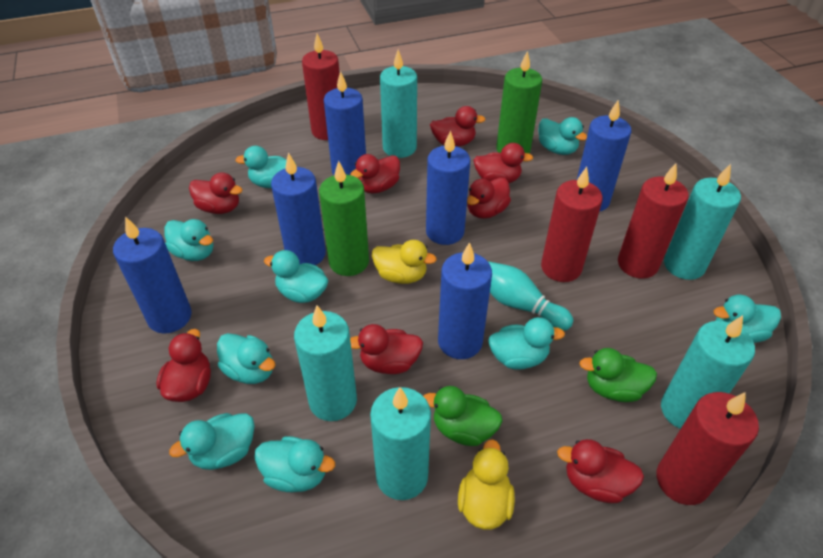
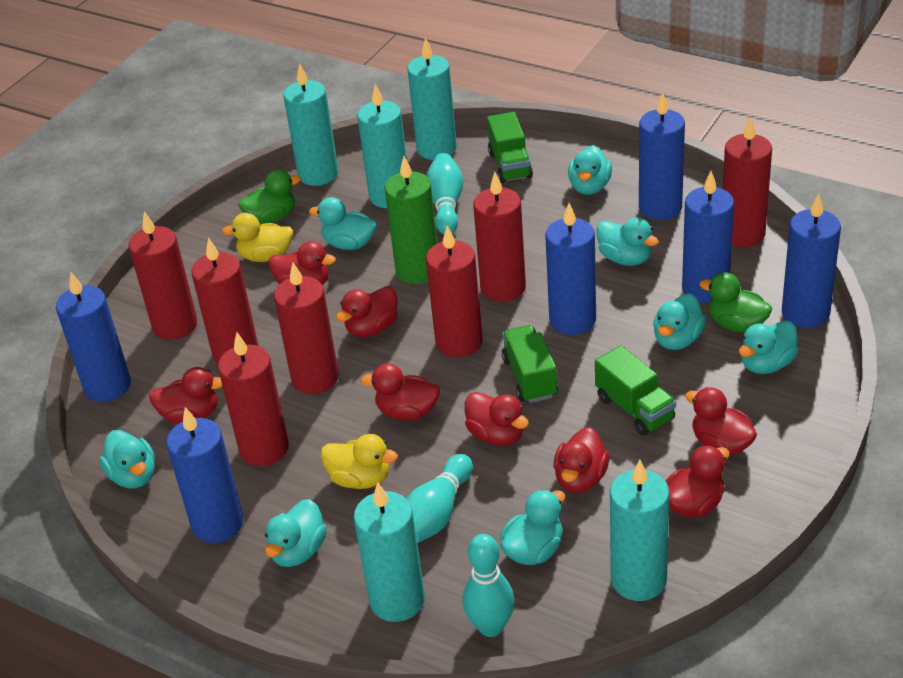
green candle: [319,160,369,276] [496,51,542,153] = 2 -> [385,156,437,284] = 1
green truck: none = 0 -> [487,112,533,183] [502,325,558,403] [595,345,676,435] = 3
red candle: [302,34,340,140] [541,167,603,282] [618,163,689,279] [656,392,759,505] = 4 -> [129,211,197,340] [191,238,259,364] [218,332,289,466] [274,263,339,394] [426,225,483,358] [473,172,526,302] [723,117,772,247] = 7
turquoise bowling pin: [488,261,573,331] = 1 -> [406,454,473,543] [426,153,463,235] [463,534,515,637] = 3
turquoise duck: [164,219,213,261] [169,413,254,470] [217,333,275,384] [235,146,296,188] [254,436,335,492] [264,250,329,303] [488,317,565,370] [538,117,587,155] [714,295,781,343] = 9 -> [99,430,155,488] [265,499,327,567] [309,197,377,250] [500,490,565,565] [568,145,612,195] [597,218,659,266] [653,293,706,350] [739,321,799,374] = 8

